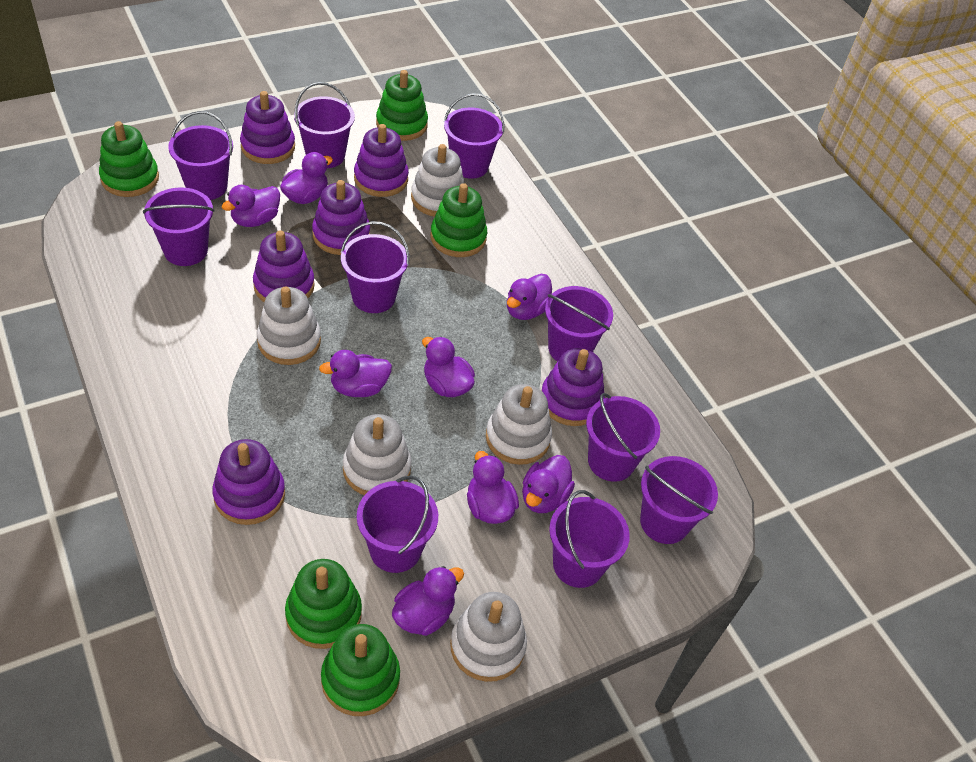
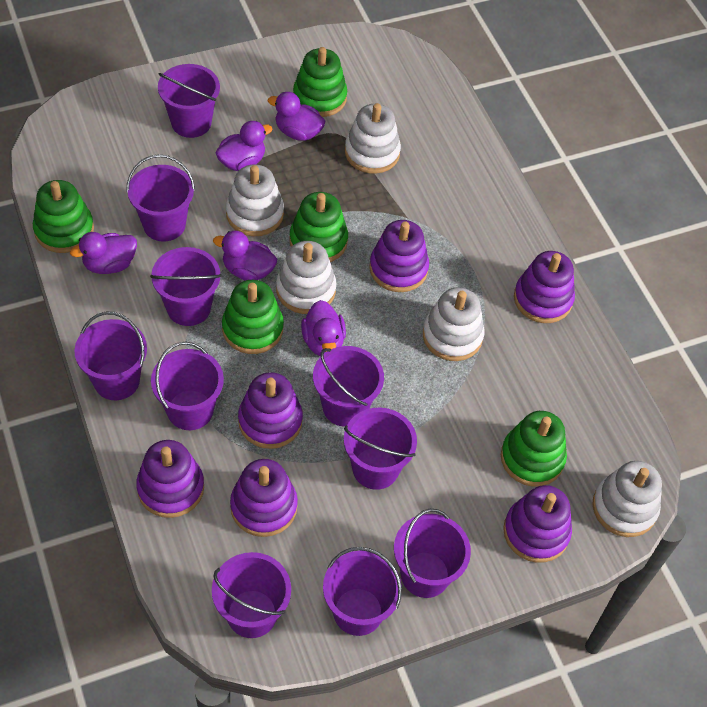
purple duck: [221,185,280,227] [280,152,333,204] [319,350,392,397] [392,566,464,636] [422,336,475,397] [467,451,519,524] [507,274,552,320] [522,455,575,513] = 8 -> [70,232,137,274] [213,231,277,281] [215,121,272,171] [268,92,325,141] [301,300,346,356] = 5

